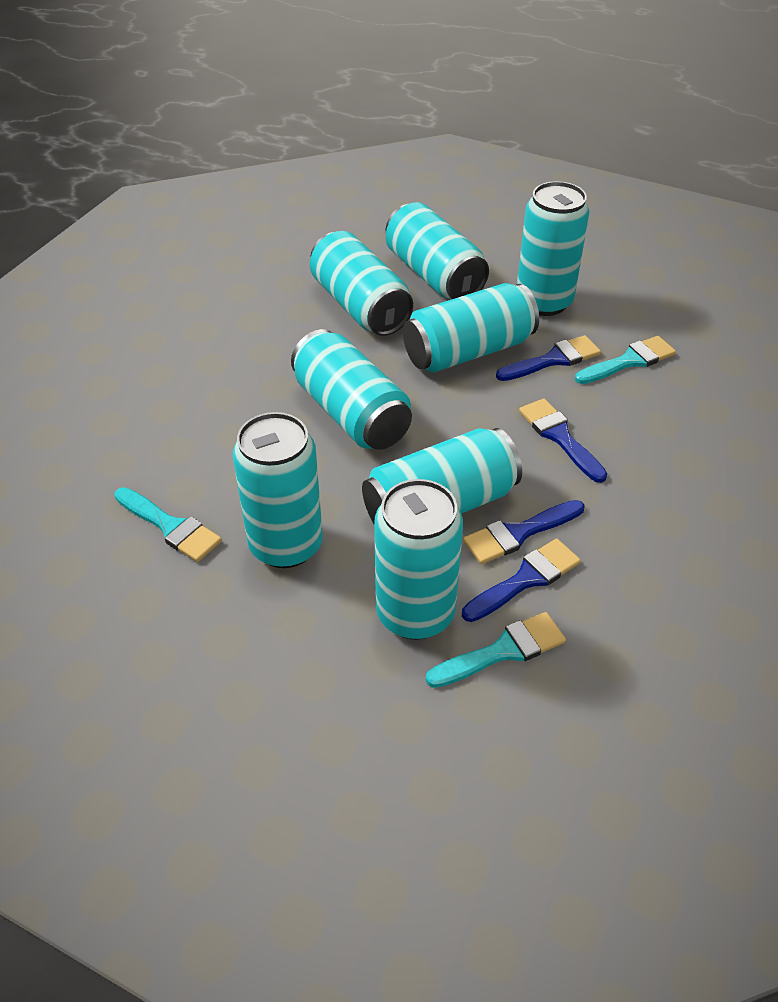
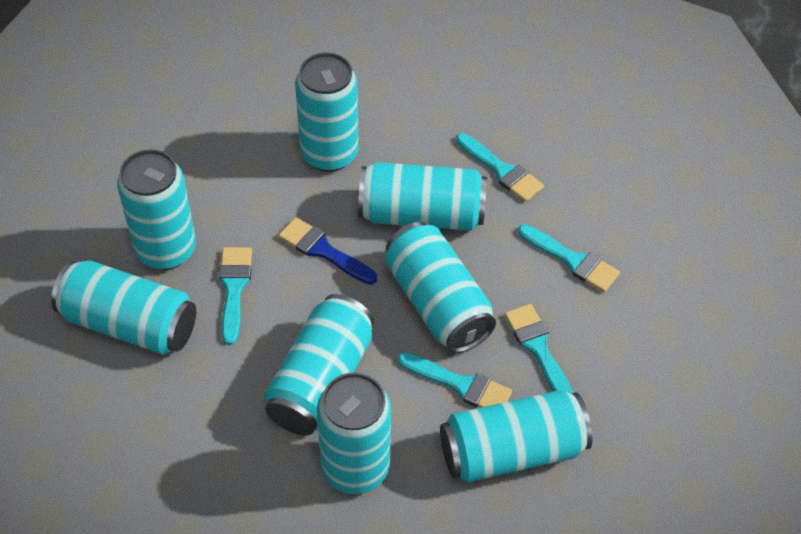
blue brush: [462,539,581,622] [463,500,585,564] [496,335,601,381] [519,398,607,483] = 4 -> [278,217,377,285] = 1
turquoise brush: [114,487,222,562] [426,612,566,688] [575,336,676,384] = 3 -> [219,247,252,345] [398,352,512,408] [456,133,544,202] [505,304,573,394] [518,224,620,292] = 5

